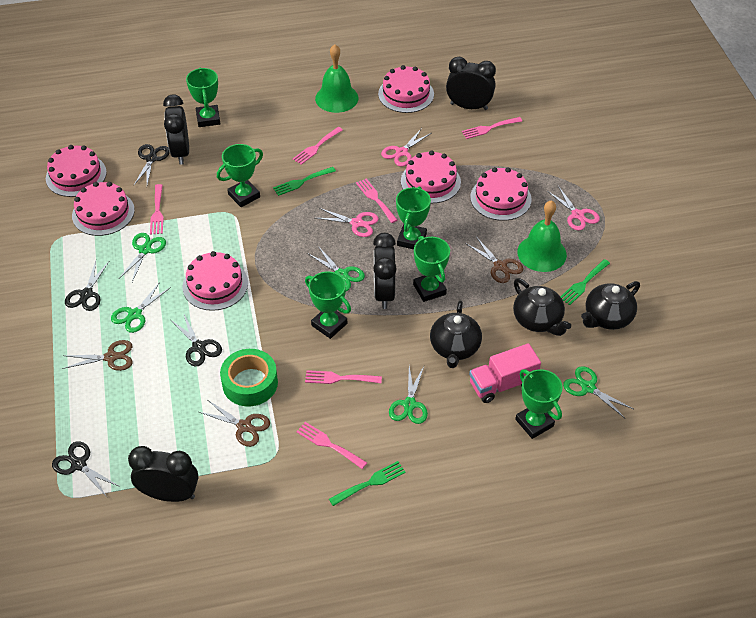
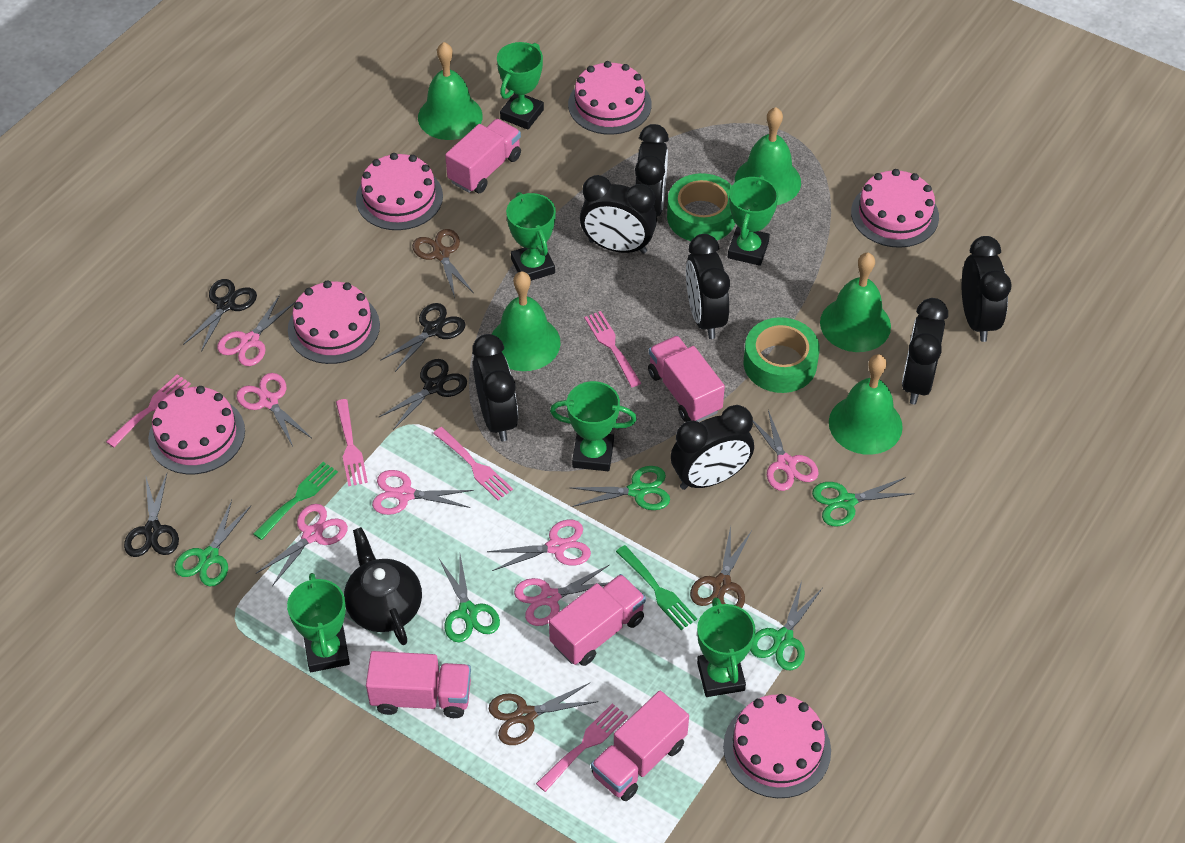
black clock: [128,446,198,502] [163,94,189,165] [373,233,397,309] [446,57,496,110] = 4 -> [472,334,518,441] [580,175,657,254] [635,124,669,216] [671,405,754,490] [686,234,730,339] [902,298,948,404] [962,236,1012,342] = 7
black teapot: [430,300,482,368] [513,278,571,336] [581,281,640,330] = 3 -> [344,527,422,645] = 1
green bell: [315,44,358,113] [517,200,567,272] = 2 -> [418,42,483,140] [492,271,561,371] [735,107,801,205] [820,253,891,352] [829,354,903,455] = 5
green fork: [273,167,336,196] [329,461,406,506] [560,259,610,305] = 3 -> [253,462,338,540] [616,545,697,630] = 2
green tape: [220,349,278,406] = 1 -> [667,173,735,241] [744,317,820,393] = 2
pink fork: [150,184,164,235] [293,127,343,165] [296,422,367,469] [305,370,382,384] [356,178,397,223] [462,117,522,139] = 6 -> [106,374,191,447] [336,399,368,486] [433,427,513,500] [536,703,628,792] [584,311,641,387] = 5
pink scissors: [316,208,378,237] [381,128,431,167] [547,186,600,231] = 3 -> [217,295,295,366] [236,373,312,446] [256,504,348,586] [372,470,474,515] [487,519,591,571] [514,565,609,626] [753,410,819,491] = 7
pink truck: [469,343,541,403] = 1 -> [366,651,471,718] [445,119,521,193] [549,574,646,666] [591,691,689,801] [648,336,725,422] = 5

